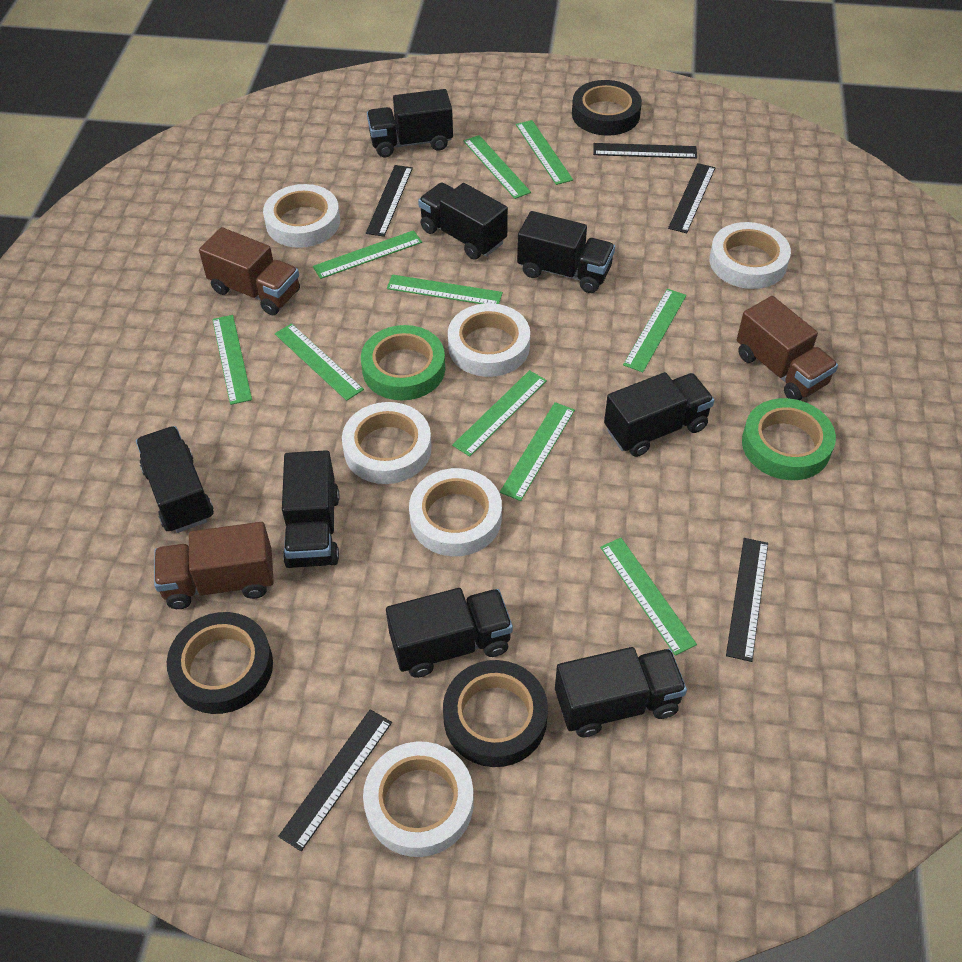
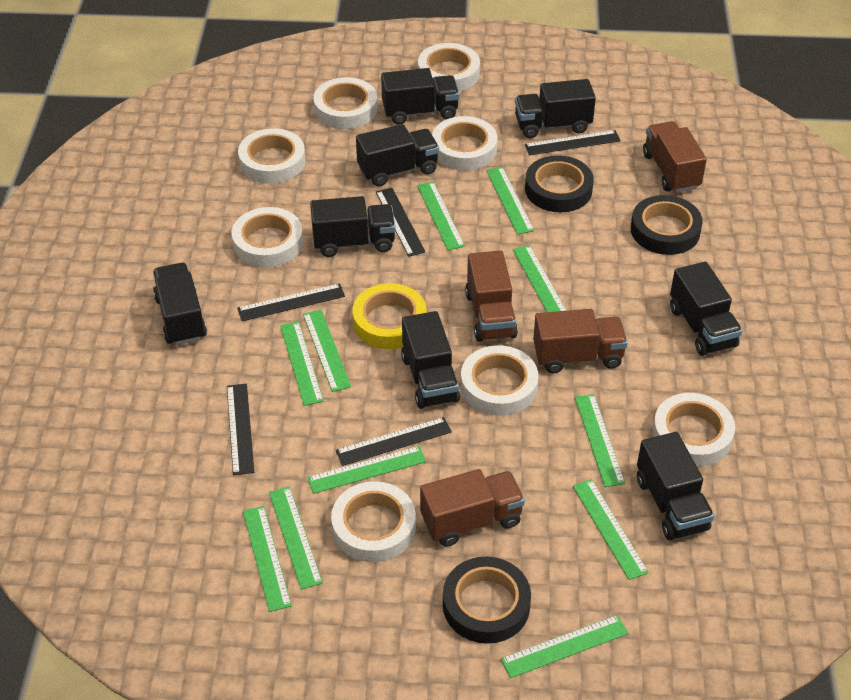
brown truck: [154,522,274,609] [199,227,300,316] [737,296,838,400] = 3 -> [420,469,525,547] [465,250,518,342] [533,309,628,373] [643,121,707,193] = 4
green ruler: [212,315,252,405] [275,323,364,401] [313,230,422,279] [387,275,503,304] [452,370,547,457] [464,135,531,199] [500,402,575,501] [516,120,573,185] [600,538,697,656] [623,289,686,372] = 10 -> [243,506,292,612] [269,487,323,590] [280,322,324,406] [303,310,351,392] [307,446,426,494] [417,182,465,250] [486,167,534,235] [501,615,628,678] [513,245,567,312] [573,479,649,580] [575,394,625,487] = 11
green tape: [361,325,445,401] [742,398,836,480] = 2 -> none = 0
white tape: [263,184,340,248] [342,402,432,484] [363,742,474,857] [409,468,502,556] [448,303,530,377] [709,222,791,289] = 6 -> [232,207,303,268] [238,128,306,184] [313,77,378,129] [331,481,416,562] [418,43,480,91] [432,116,498,171] [461,345,538,416] [652,393,735,467] = 8
yellow tape: none = 0 -> [352,283,427,349] = 1

